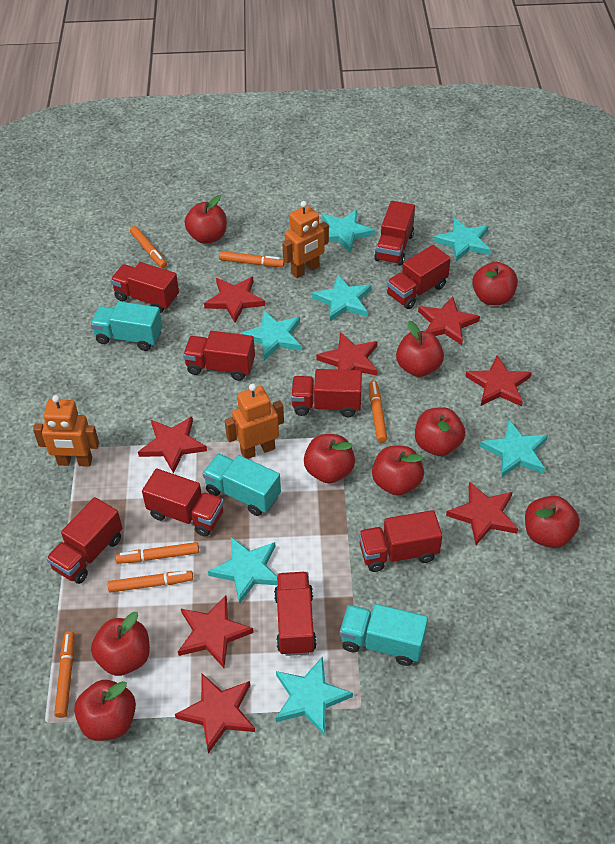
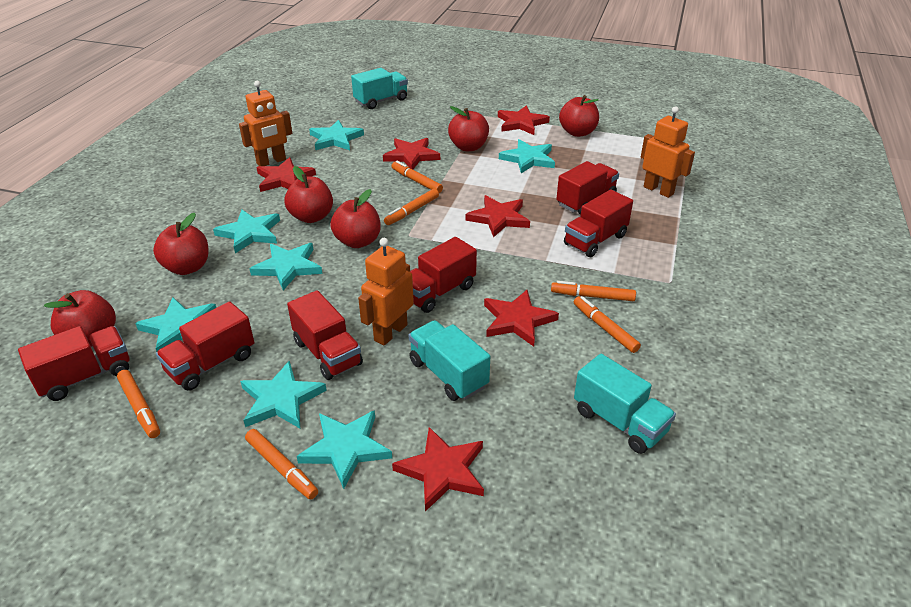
red apple: [74,680,136,741] [91,612,150,676] [185,195,227,244] [304,434,355,483] [372,446,424,496] [396,321,444,377] [415,407,465,456] [472,262,518,305] [525,496,580,548] = 9 -> [44,290,116,347] [153,213,208,275] [285,166,333,223] [330,189,381,248] [448,106,489,151] [559,95,599,137] = 6
red star: [138,416,207,474] [175,674,255,754] [178,595,254,668] [204,277,265,322] [317,332,378,376] [418,296,480,345] [446,481,518,545] [466,355,532,407] = 8 -> [256,157,316,192] [383,138,440,169] [392,427,484,512] [466,195,530,237] [484,290,559,347] [498,105,550,135] = 6
red truck: [46,497,122,584] [110,262,179,313] [142,468,224,537] [183,331,255,381] [274,572,317,656] [291,369,362,417] [359,510,442,572] [374,201,415,266] [387,245,451,309] = 9 -> [18,326,129,401] [156,301,254,391] [287,290,363,380] [410,237,477,313] [556,161,619,215] [564,190,633,257] = 6

